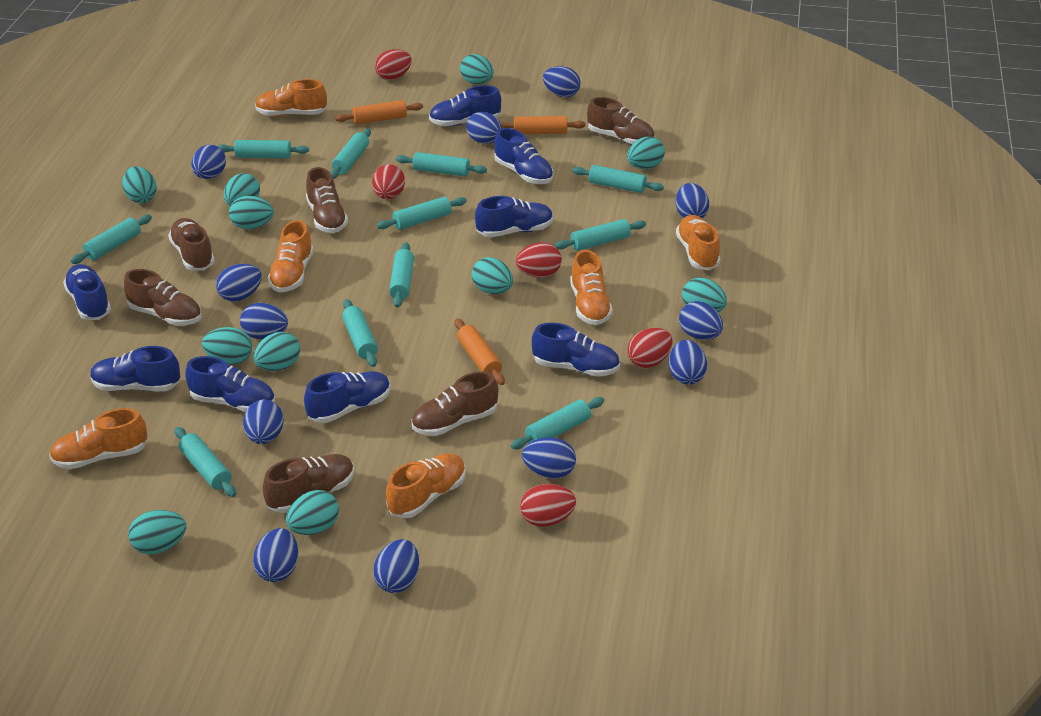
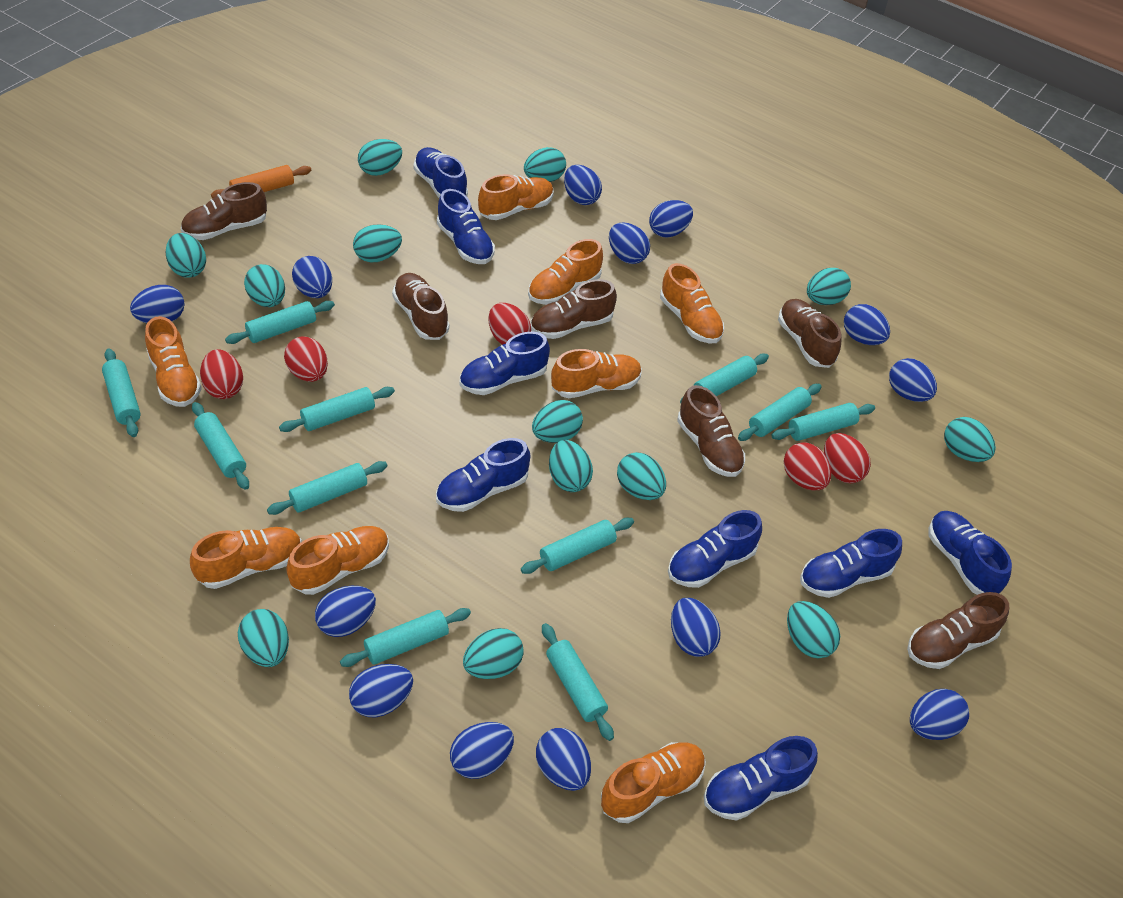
blue egg: [191,145,226,179] [216,264,262,302] [240,303,288,339] [243,399,284,444] [253,528,298,582] [373,539,419,593] [466,112,502,144] [522,437,576,479] [543,66,580,97] [669,340,707,385] [676,183,709,218] [679,301,723,340] = 12 -> [130,285,184,323] [292,256,332,298] [315,586,376,637] [349,664,413,718] [450,722,514,779] [536,728,591,791] [564,165,602,205] [609,222,650,264] [649,200,693,237] [671,598,721,657] [844,304,890,345] [889,358,937,402] [910,689,969,740] = 13
orange rolling pin: [335,100,423,125] [455,318,505,385] [500,116,586,134] = 3 -> [211,165,311,198] = 1
orange shoe: [49,408,148,469] [255,79,327,116] [268,220,314,292] [386,453,465,518] [570,250,613,325] [676,215,720,270] = 6 -> [145,316,202,407] [190,527,302,589] [286,526,389,595] [478,174,554,220] [528,239,603,305] [551,349,642,398] [601,742,706,823] [660,263,724,343] = 8
turquoise egg: [122,166,157,203] [128,510,186,554] [202,327,252,365] [224,173,260,206] [229,196,274,229] [253,332,300,371] [286,490,339,535] [460,54,494,85] [472,257,513,294] [627,137,665,169] [682,278,727,312] = 11 -> [165,233,206,278] [238,609,289,667] [244,264,285,307] [353,224,402,262] [358,139,402,176] [463,628,524,679] [524,147,566,182] [532,400,583,443] [549,440,593,492] [617,452,666,500] [787,601,840,658] [807,268,851,305] [944,417,996,462] = 13

